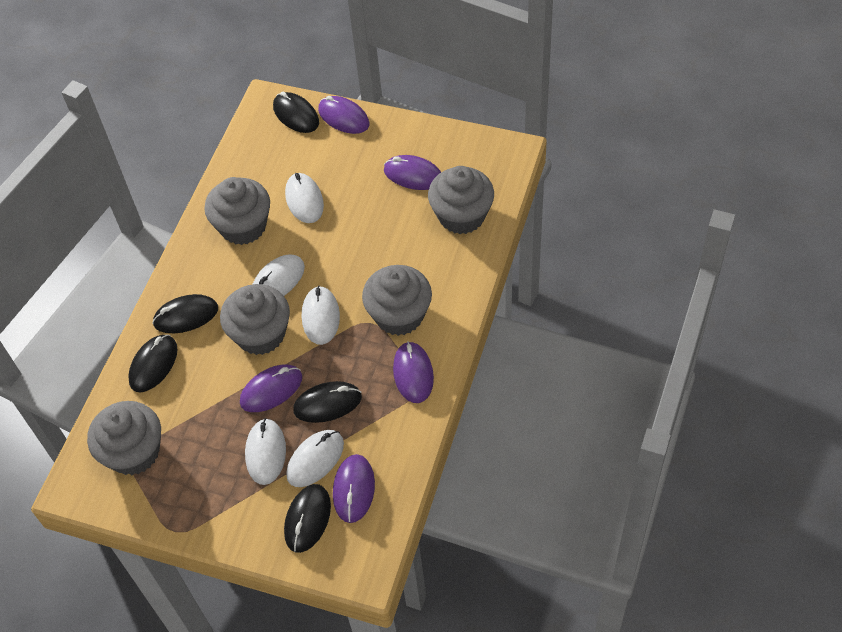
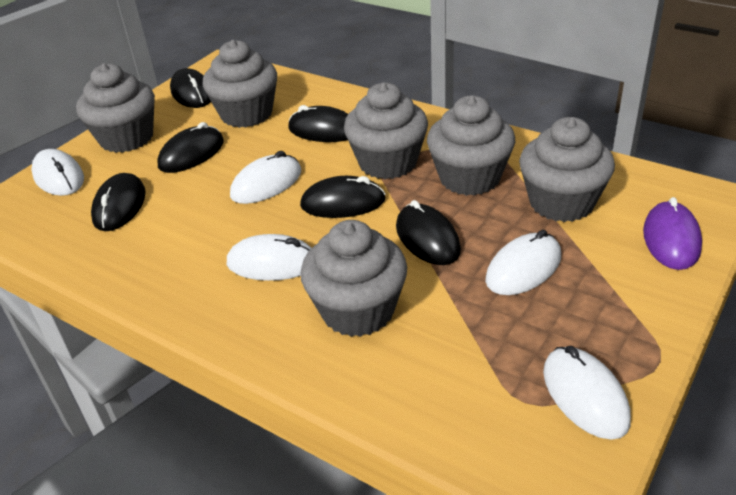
black mouse: [128,335,178,393] [152,294,218,333] [273,92,319,133] [284,484,331,553] [293,381,362,423] = 5 -> [91,173,146,231] [157,122,224,173] [170,68,211,108] [288,105,348,142] [300,176,386,218] [396,200,461,265] = 6
grey cupcake: [87,401,161,475] [204,177,270,245] [220,284,290,355] [362,265,432,336] [428,166,494,234] = 5 -> [76,63,155,153] [202,40,277,128] [301,220,407,337] [344,82,428,179] [427,95,515,196] [519,117,615,222] = 6
purple mouse: [240,365,302,412] [318,96,370,134] [333,454,375,523] [384,155,441,190] [393,341,434,403] = 5 -> [643,197,702,270] = 1

